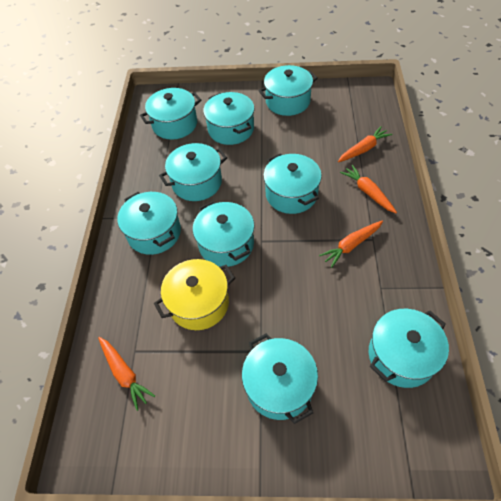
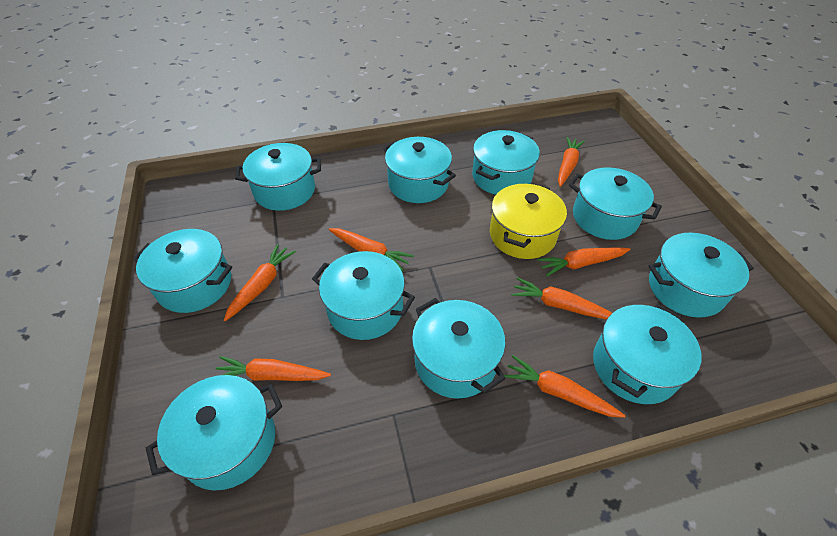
orange carrot: [98,337,155,411] [319,221,383,268] [338,126,392,162] [340,165,397,213] = 4 -> [216,356,331,381] [224,244,296,321] [329,228,414,271] [504,355,625,418] [512,277,612,320] [537,247,630,277] [558,137,585,187] = 7
turquoise pot: [117,192,181,255] [140,88,201,140] [159,143,227,201] [193,201,254,267] [203,92,255,145] [242,333,318,424] [259,65,318,116] [263,153,322,214] [369,309,449,388] = 9 -> [133,229,232,313] [146,375,282,491] [235,143,321,211] [312,251,415,340] [383,137,456,203] [412,298,505,399] [472,130,540,195] [569,167,662,240] [593,304,702,404] [648,233,754,318] = 10

